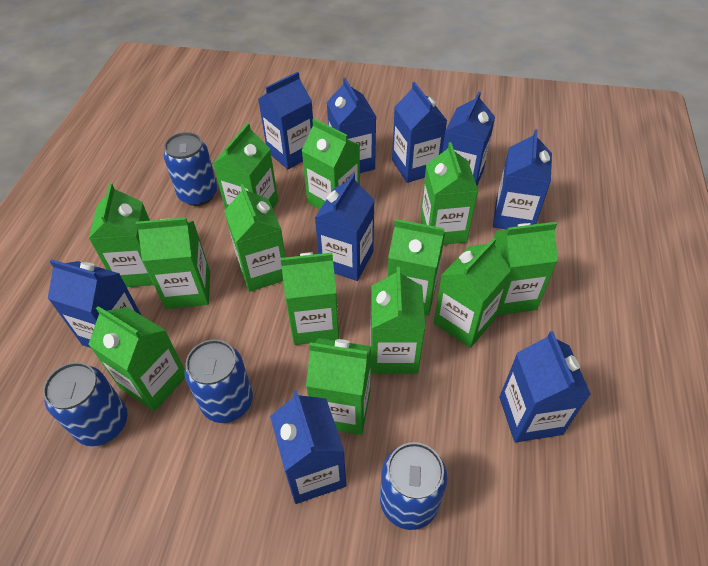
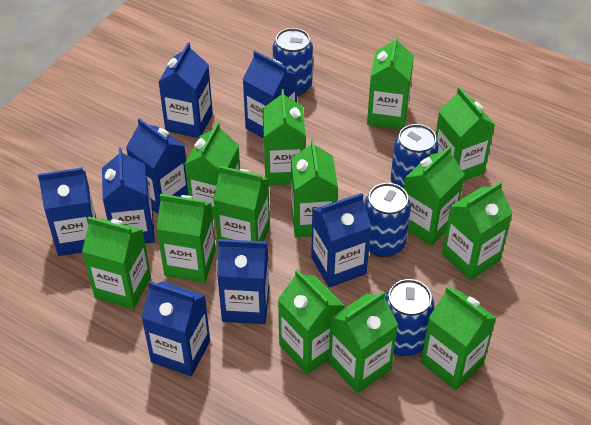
blue carton: [48,259,141,348] [258,72,313,169] [270,391,346,504] [315,174,375,281] [327,78,376,173] [392,82,447,183] [442,91,495,185] [493,129,552,229] [499,331,591,443] = 9 -> [38,167,97,256] [102,148,155,244] [126,118,189,214] [141,281,210,376] [159,43,213,138] [217,239,269,324] [243,51,297,138] [311,193,371,288] = 8

